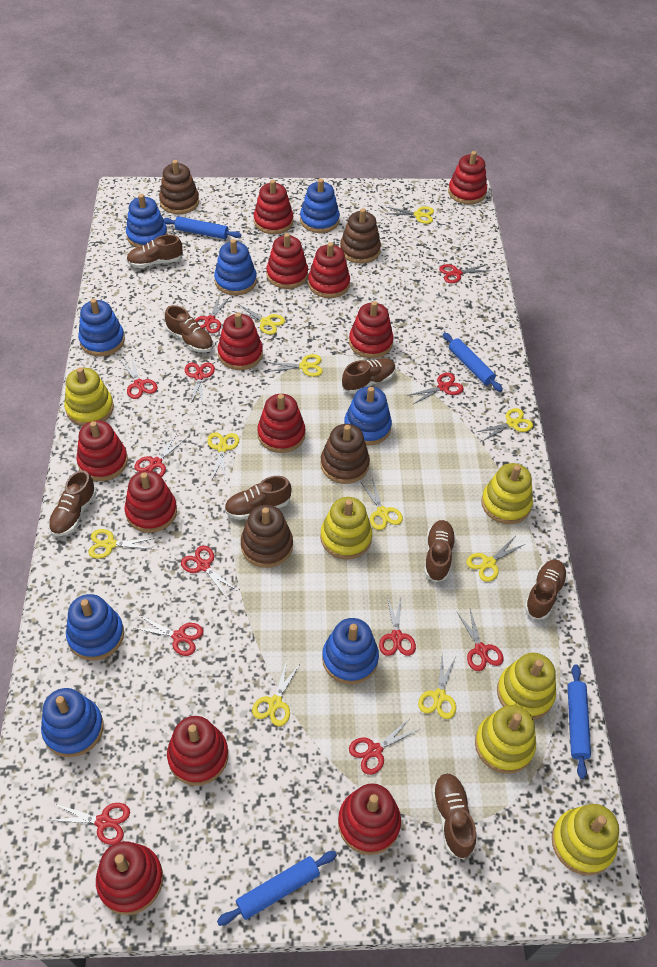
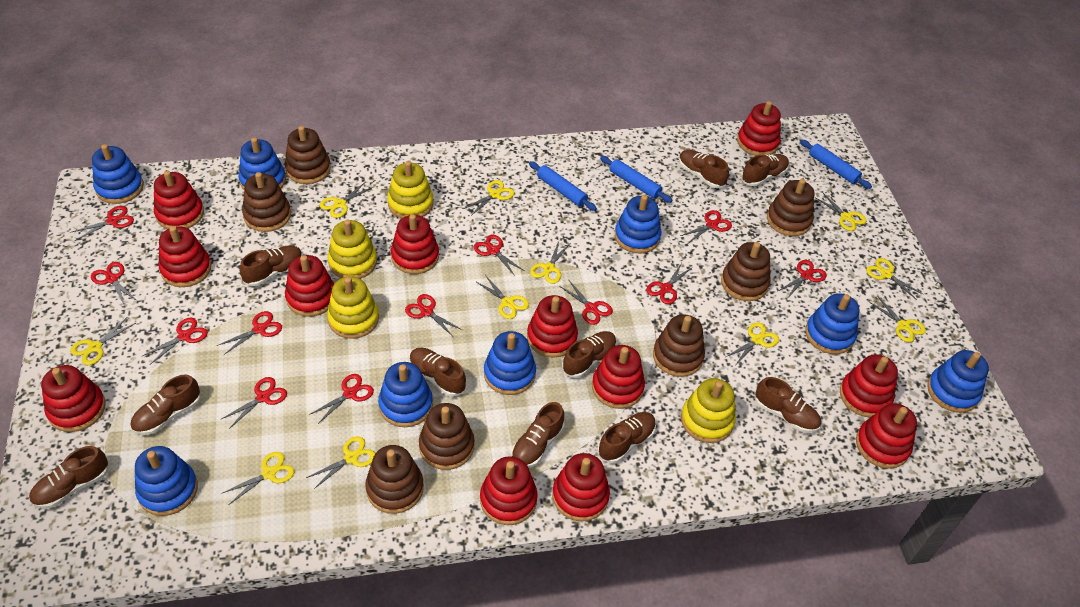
blue rolling pin: [163,217,241,239] [217,851,337,926] [443,332,503,392] [567,664,591,779] = 4 -> [529,161,597,211] [600,156,672,203] [800,140,872,189] = 3
brown shoe: [48,470,97,536] [126,234,183,268] [165,305,213,352] [224,476,291,520] [342,358,396,394] [424,520,456,582] [432,773,477,860] [524,559,567,619] = 8 -> [29,446,108,509] [130,374,201,435] [239,245,302,286] [409,348,466,397] [511,402,564,468] [562,331,617,378] [598,412,656,463] [679,150,729,188] [741,154,789,186] [755,377,821,433] = 10
brown stacking toy: [159,160,199,214] [241,505,293,568] [321,424,370,484] [340,208,381,264] = 4 -> [242,172,291,232] [284,126,331,184] [365,445,424,514] [419,403,474,470] [653,314,705,377] [721,242,771,301] [767,179,815,236] = 7
yellow scissors: [88,529,155,559] [207,432,239,479] [232,304,285,335] [252,660,300,726] [266,354,323,377] [360,478,403,530] [387,206,434,224] [418,654,457,719] [466,537,525,582] [477,408,533,441] = 10 -> [70,317,136,365] [221,452,295,504] [306,436,375,489] [320,182,373,218] [463,180,515,216] [477,275,529,319] [530,241,570,284] [726,322,779,366] [814,192,866,231] [866,258,924,300] [869,296,926,342] = 11
yellow stacking toy: [64,367,114,426] [320,497,372,560] [475,705,536,774] [481,463,533,524] [497,653,556,719] [552,804,619,875] = 6 -> [327,276,379,339] [328,219,377,279] [387,161,434,218] [681,378,736,443] = 4

